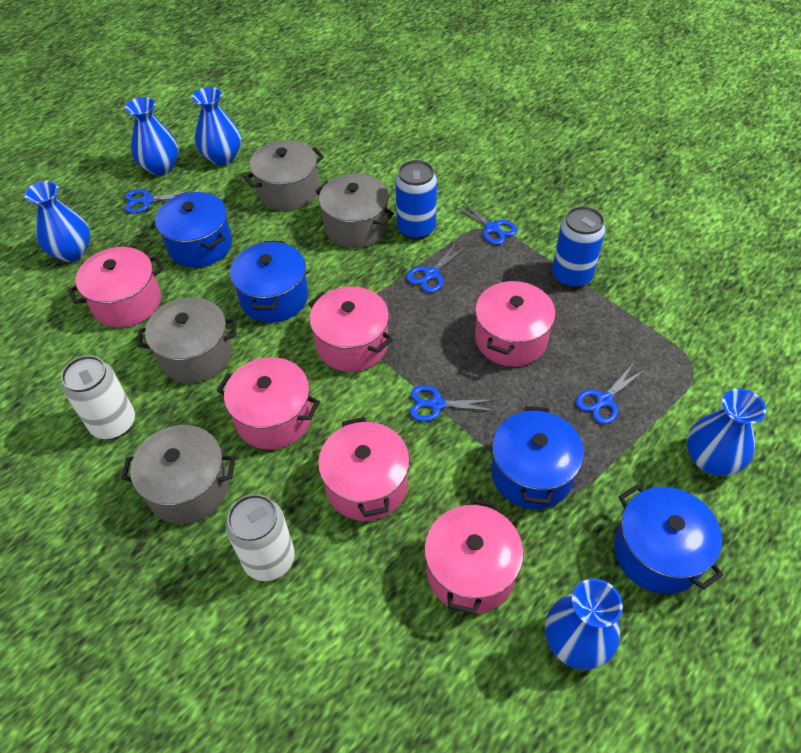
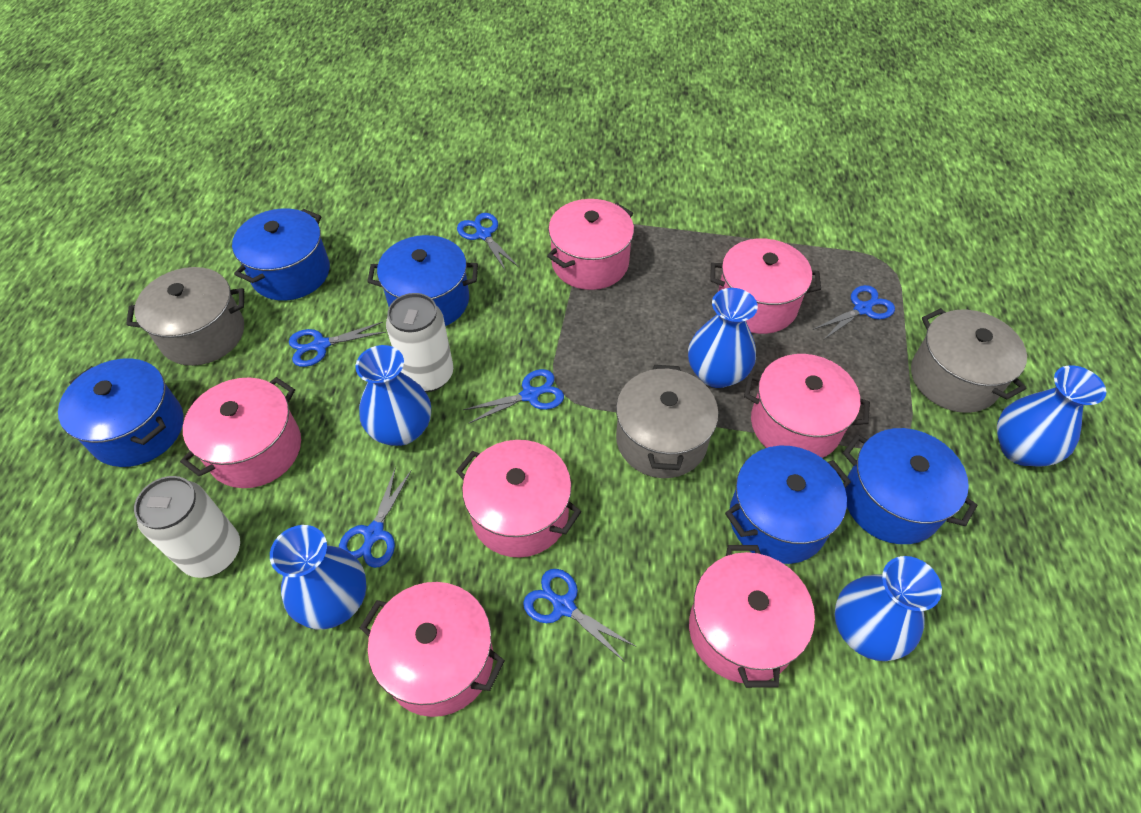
blue can: [395,160,437,240] [552,206,605,288] = 2 -> none = 0
blue pot: [155,192,232,268] [230,241,308,323] [491,406,584,509] [614,484,723,594] = 4 -> [58,358,183,467] [232,209,330,301] [367,235,478,326] [725,446,851,564] [843,428,977,544] = 5
blue scissors: [125,189,195,214] [406,241,467,293] [410,385,496,422] [454,200,517,245] [576,363,646,424] = 5 -> [289,322,386,367] [339,466,412,568] [457,213,519,271] [463,369,564,423] [523,569,635,662] [812,285,895,340] = 6
grey pot: [121,425,235,524] [137,297,236,383] [244,140,324,211] [315,174,394,248] = 4 -> [126,267,244,366] [616,365,719,478] [911,308,1027,413] = 3
pink pot: [68,247,164,328] [217,357,320,450] [308,287,393,372] [318,417,410,521] [424,498,524,615] [475,280,555,367] = 6 -> [180,377,301,488] [360,582,505,717] [456,440,581,557] [547,199,634,290] [689,545,815,688] [711,238,821,334] [744,354,870,458] = 7

